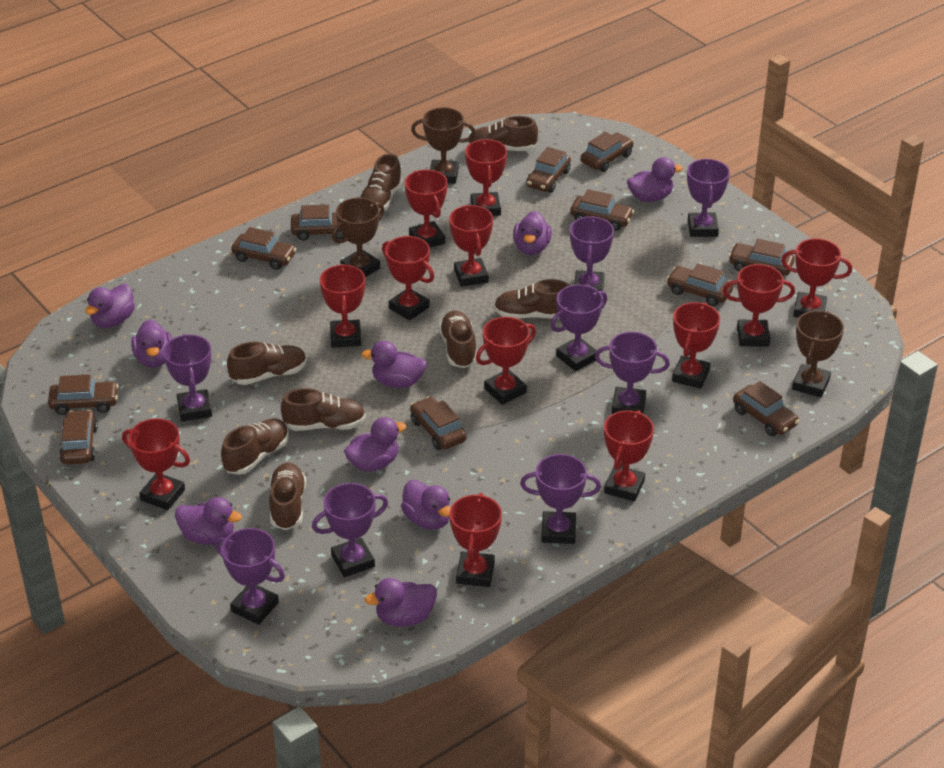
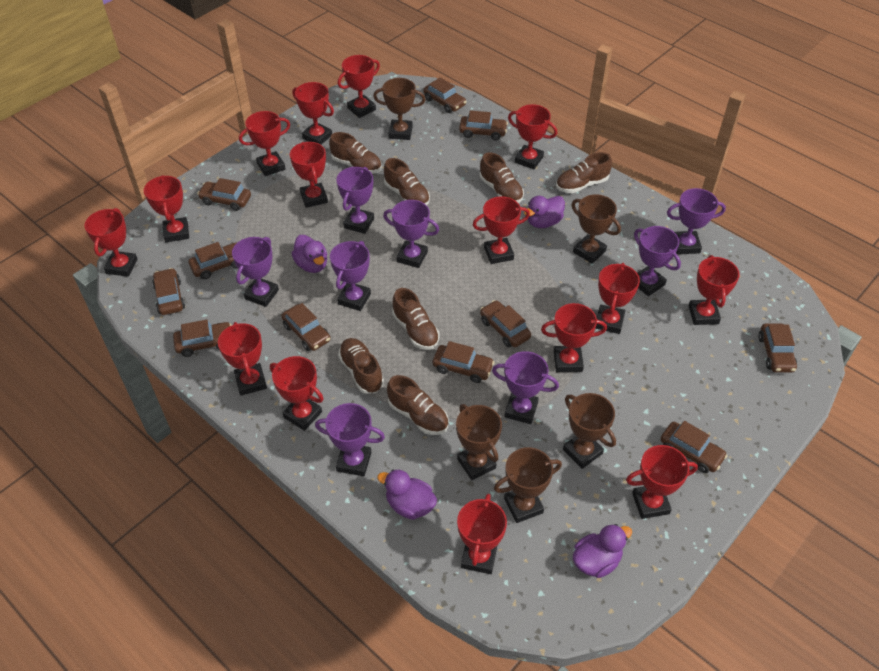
brown shoe: [221,419,289,475] [227,342,307,385] [269,463,306,530] [281,388,366,431] [360,153,403,211] [439,311,476,368] [467,116,538,151] [494,279,569,319] = 8 -> [329,132,382,174] [338,338,384,394] [384,158,430,205] [387,375,448,435] [392,288,439,350] [480,152,524,203] [556,152,612,193] = 7
brown trophy: [332,198,384,277] [411,107,476,184] [792,311,844,398] = 3 -> [373,78,426,140] [456,404,502,480] [494,447,562,523] [563,393,616,469] [571,194,621,264] = 5
purple duck: [85,284,135,328] [131,320,172,368] [175,497,242,545] [344,417,406,472] [361,341,427,388] [365,578,437,627] [401,480,451,530] [513,211,552,255] [627,157,683,202] = 9 -> [291,235,327,273] [377,469,437,520] [524,196,565,228] [573,524,632,578] = 4
red trophy: [122,418,190,510] [320,264,365,348] [382,236,434,321] [405,170,448,248] [449,205,493,287] [449,493,502,587] [465,139,507,216] [476,317,536,405] [604,410,654,501] [672,302,720,389] [723,264,795,347] [781,238,852,318] = 12 -> [84,208,138,277] [144,175,189,243] [218,322,267,396] [239,111,290,176] [270,356,324,431] [290,142,328,208] [292,82,334,145] [338,55,380,118] [457,494,507,574] [473,196,530,264] [508,104,557,169] [541,303,607,372] [595,263,640,334] [626,445,698,519] [689,255,740,325] = 15

